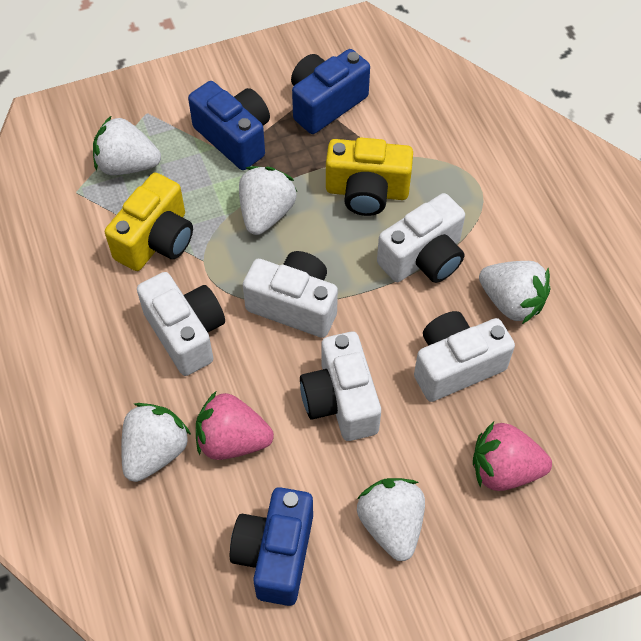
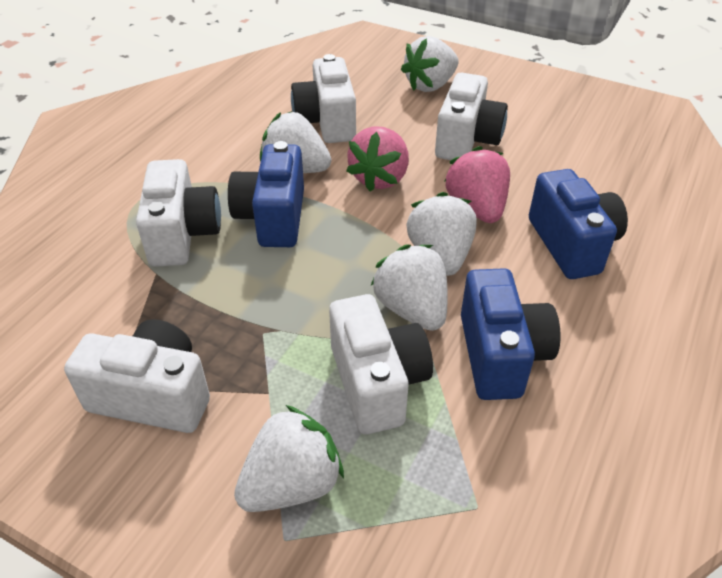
yellow camera: [105,173,193,271] [326,137,413,216] = 2 -> none = 0

